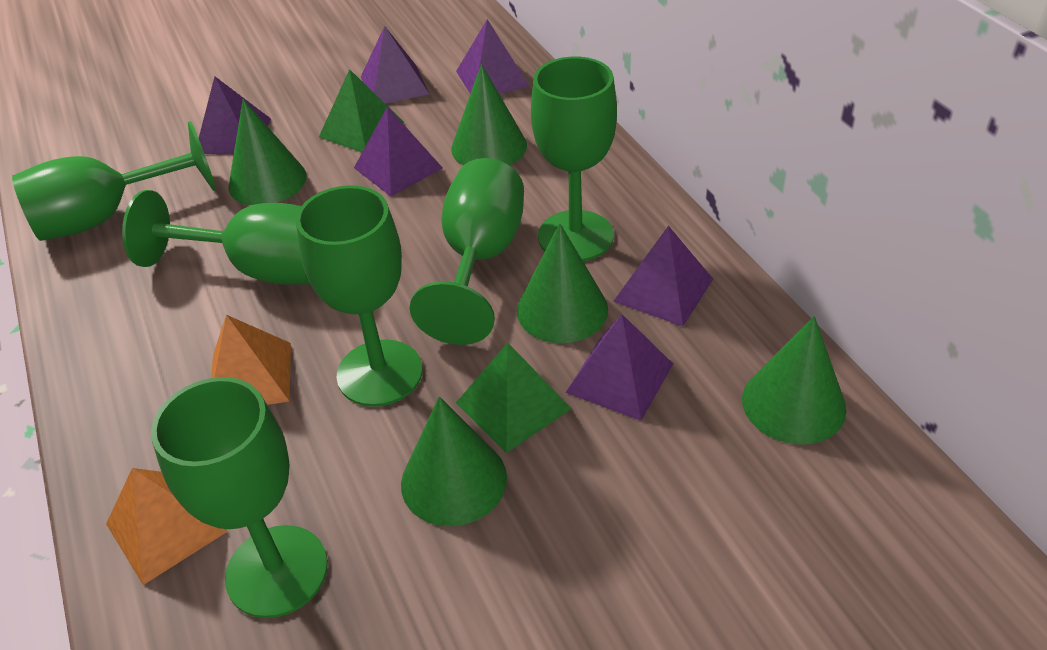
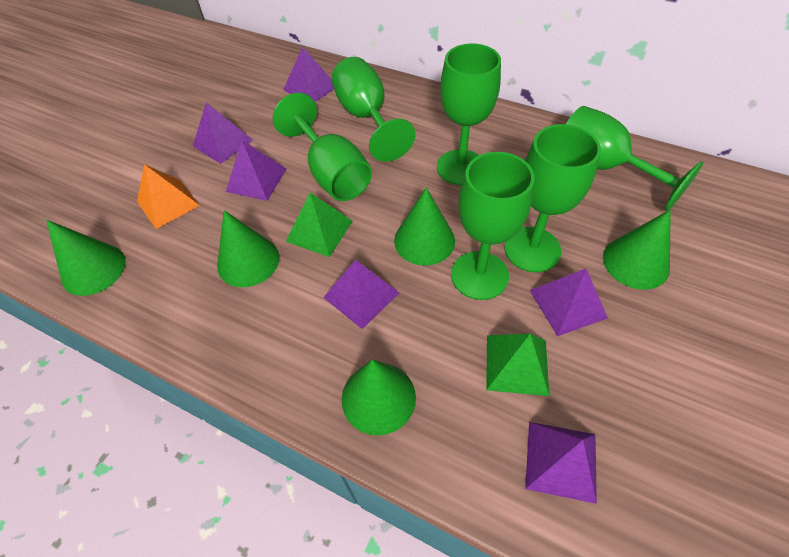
orange pyramid: [106,468,228,585] [211,315,291,405] = 2 -> [137,164,200,229] = 1

